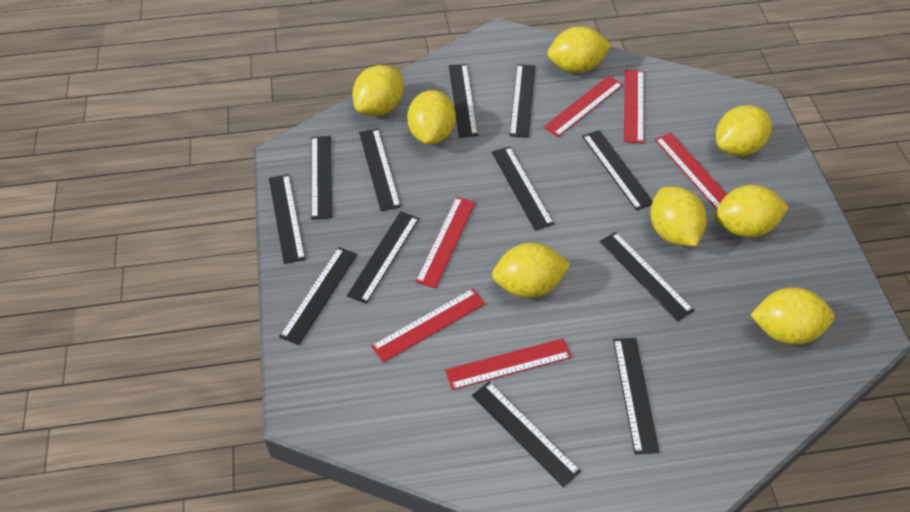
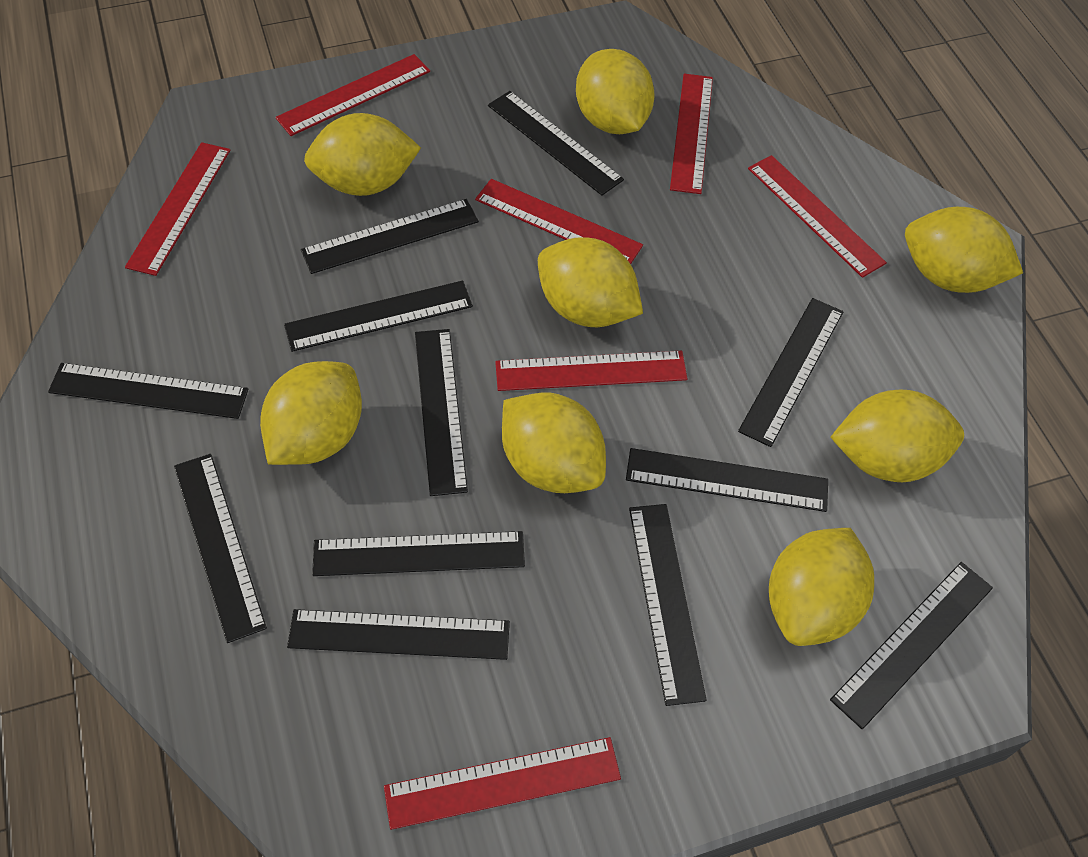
red ruler: [371,288,485,363] [415,197,476,288] [445,338,572,390] [543,76,623,137] [624,69,644,144] [655,133,727,209] = 6 -> [125,142,230,276] [275,54,430,136] [384,737,621,830] [475,179,643,264] [495,351,687,391] [670,74,713,194] [748,155,887,278] = 7

